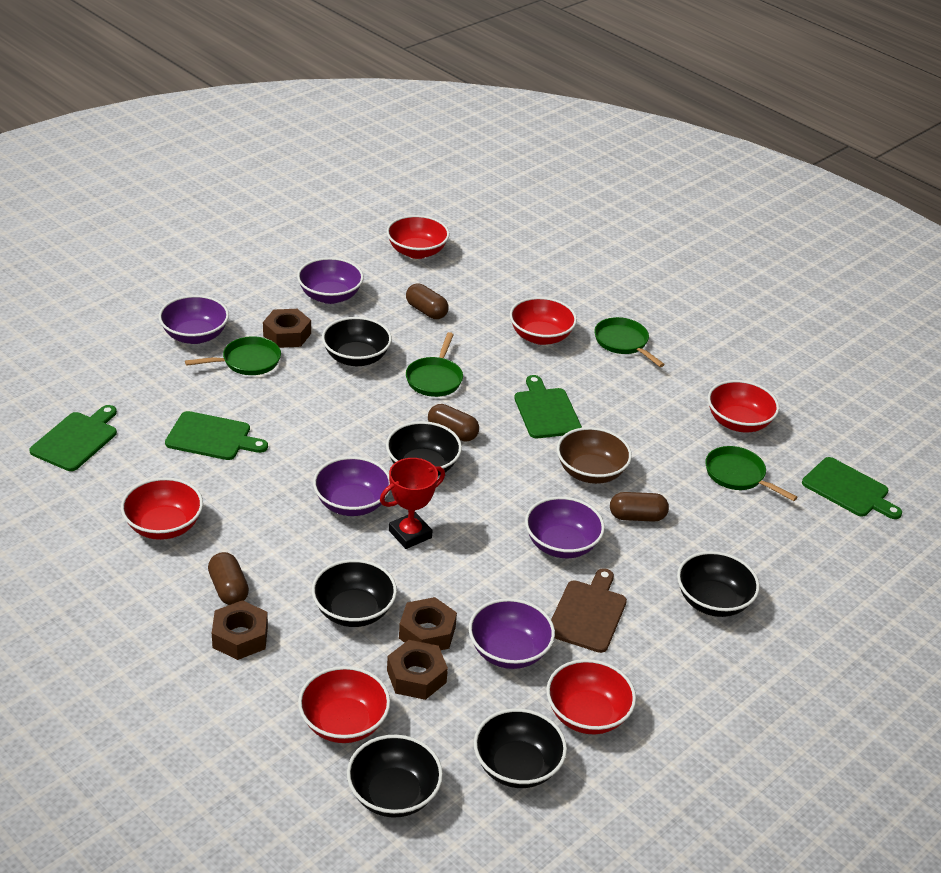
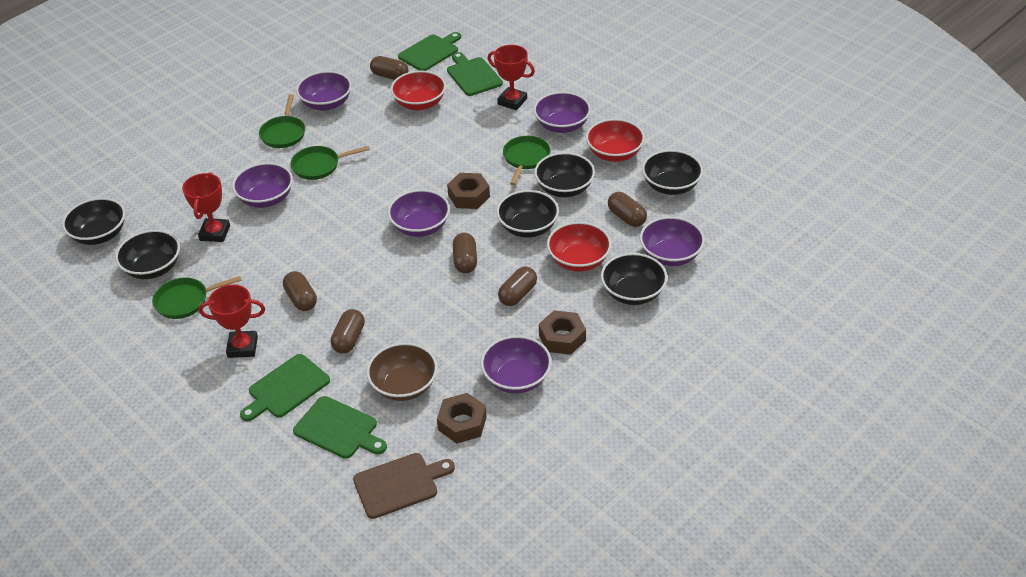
brown capsule: [208,552,249,605] [406,284,448,319] [428,404,479,442] [610,492,669,522] = 4 -> [283,271,317,311] [331,309,365,353] [370,56,408,80] [453,233,477,273] [498,267,537,306] [608,192,647,227] = 6
brown nut: [212,600,268,660] [263,309,311,348] [387,640,448,700] [399,597,457,650] = 4 -> [437,393,487,444] [447,173,490,209] [539,310,586,355] = 3
purple bowl: [159,295,229,344] [297,257,364,304] [313,457,391,516] [469,598,555,669] [525,497,605,558] = 5 -> [232,163,293,208] [296,71,352,111] [388,190,450,237] [481,335,552,394] [534,92,591,133] [640,217,705,266] = 6
red bowl: [121,477,203,540] [298,666,391,743] [386,215,450,259] [510,297,577,345] [546,659,636,734] [708,380,779,432] = 6 -> [390,71,446,110] [547,222,611,272] [586,119,645,162] = 3
red trophy: [380,458,445,549] = 1 -> [182,172,230,242] [199,284,265,358] [488,45,535,110] = 3

